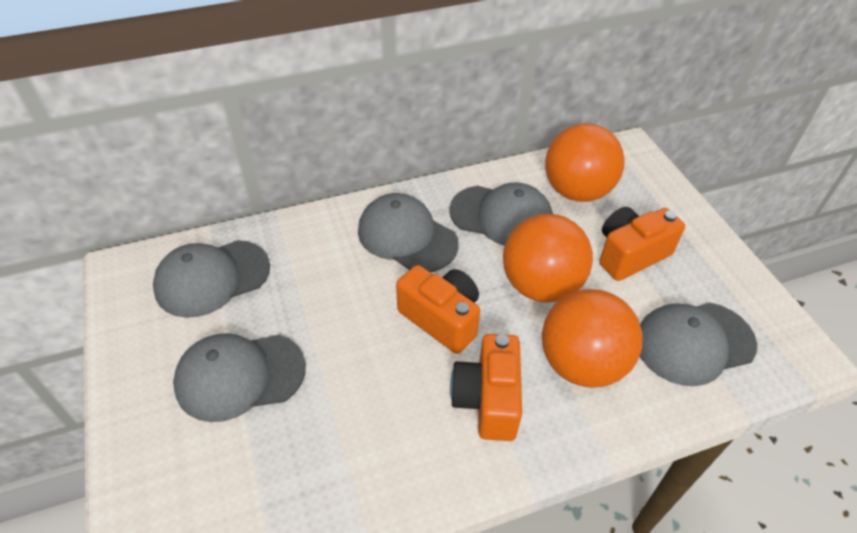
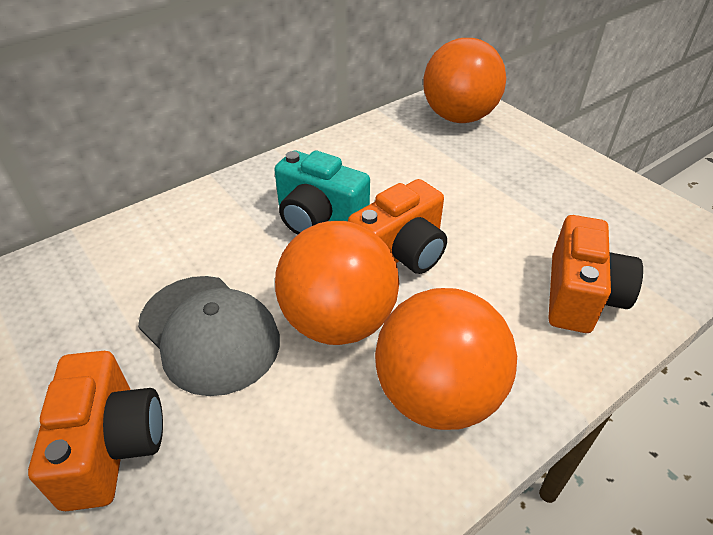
grey cap: [153,240,270,318] [173,333,306,422] [358,193,459,272] [449,182,553,246] [640,303,757,386] = 5 -> [138,276,280,396] = 1
turquoise camera: none = 0 -> [274,151,370,235] = 1

